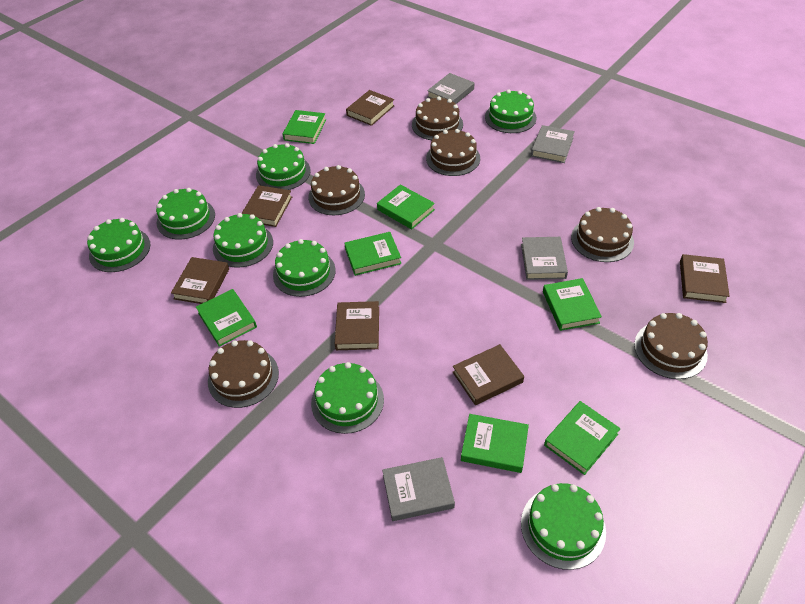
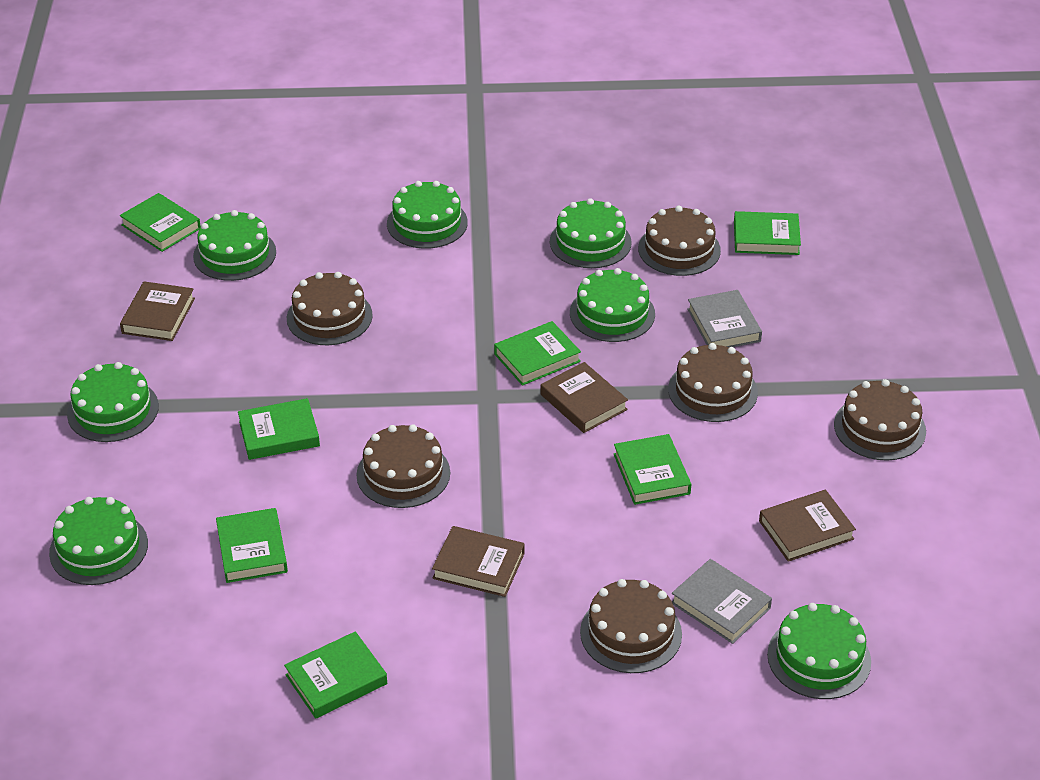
brown book: [171,257,229,304] [241,185,292,227] [335,301,379,350] [346,90,395,126] [453,344,524,405] [680,254,730,303] = 6 -> [120,281,195,341] [432,526,525,597] [541,362,628,433] [759,490,856,562] = 4
green cake: [87,218,151,272] [156,188,215,240] [213,213,273,268] [256,143,311,190] [273,239,336,297] [311,362,384,434] [485,90,537,133] [521,483,606,570] = 8 -> [49,497,148,585] [67,362,159,442] [193,210,276,281] [387,181,468,249] [550,198,632,268] [570,268,655,342] [767,603,871,699] = 7
grey book: [382,457,455,521] [427,73,474,104] [521,237,568,280] [531,125,575,163] = 4 -> [672,559,772,644] [687,290,762,347] = 2

